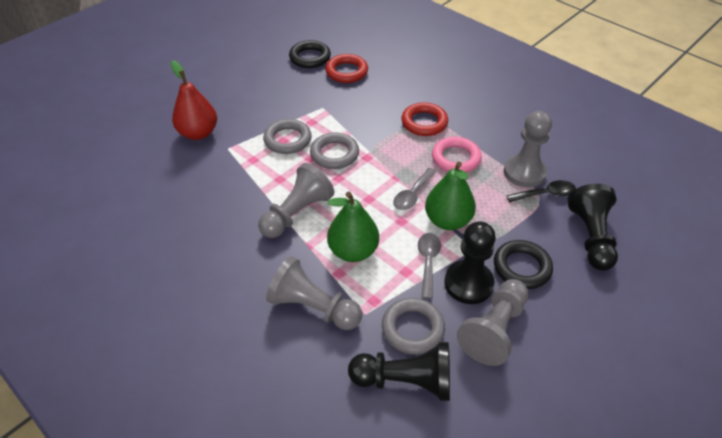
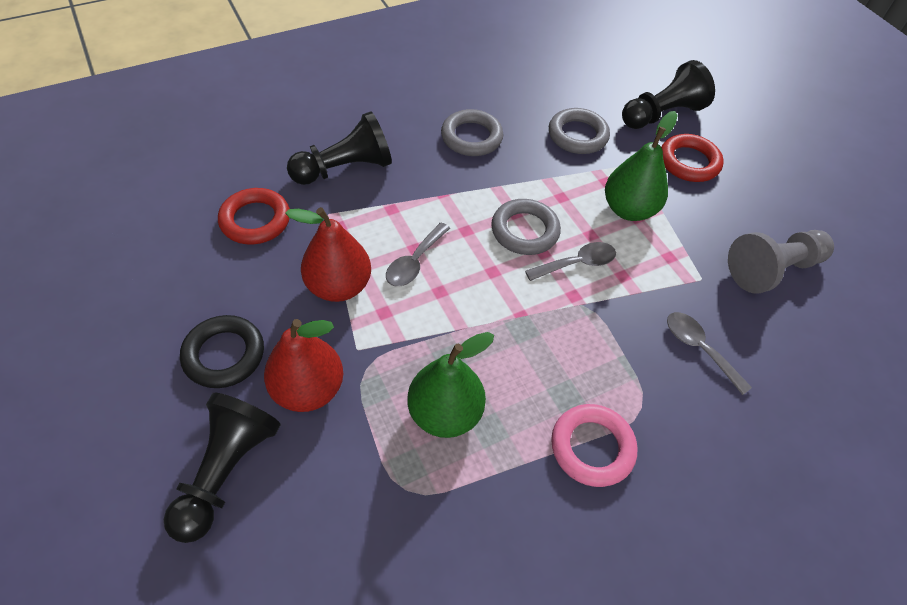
black ring: [289,40,331,68] [494,240,553,289] = 2 -> [180,315,264,388] = 1
black spoon: [506,180,576,202] = 1 -> none = 0
grey pawn: [258,163,334,238] [266,256,362,330] [457,279,529,366] [504,111,552,188] = 4 -> [728,230,834,294] = 1
grey spoon: [393,168,436,210] [418,233,441,299] = 2 -> [386,222,450,287] [525,242,616,281] [667,312,752,395] = 3
red pear: [171,60,217,140] = 1 -> [264,319,343,412] [285,207,371,302] = 2

